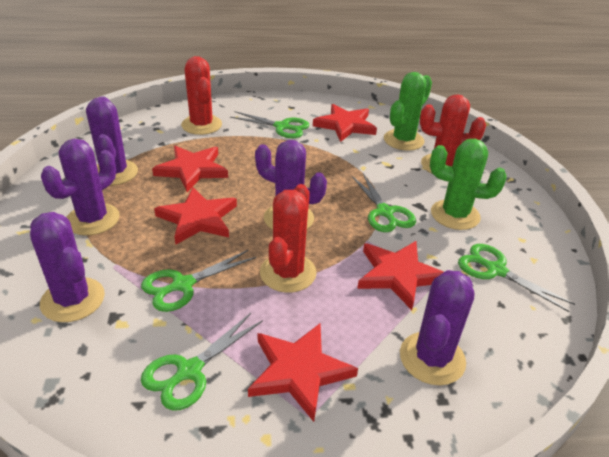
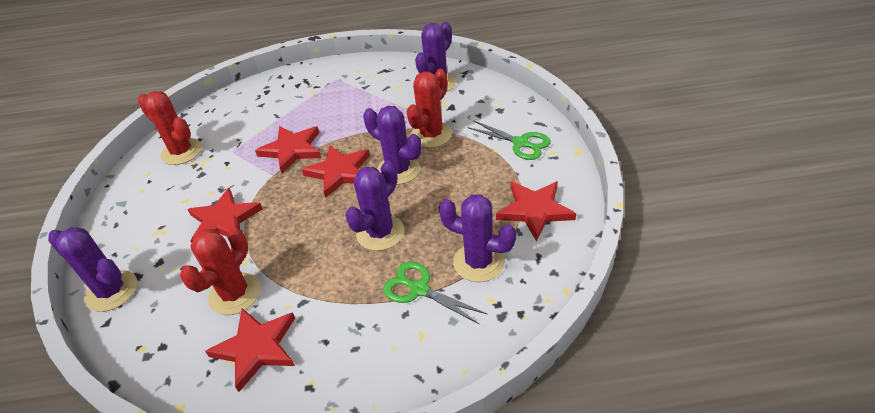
green cactus: [384,72,432,151] [430,139,506,230] = 2 -> none = 0
green scissors: [141,250,257,312] [141,313,263,411] [230,111,309,138] [352,173,416,232] [458,244,575,312] = 5 -> [383,262,487,325] [467,120,551,160] = 2

